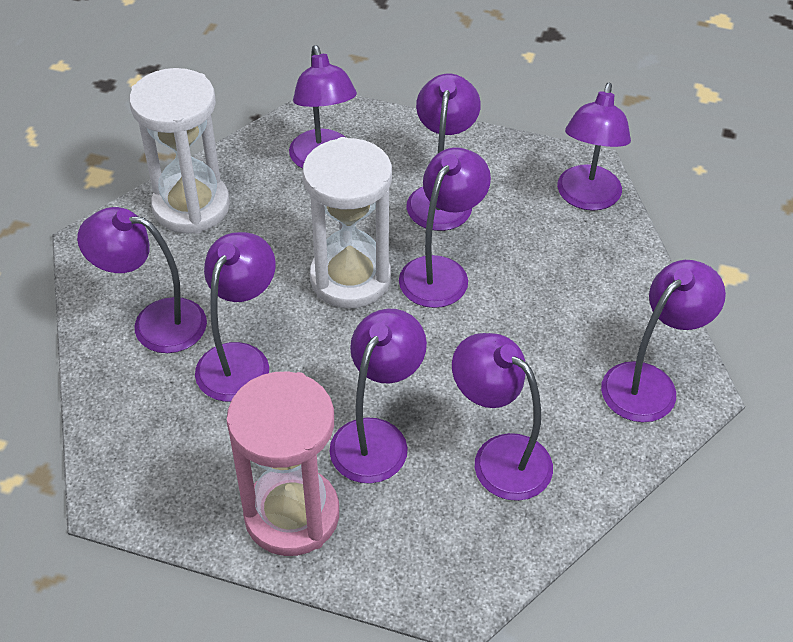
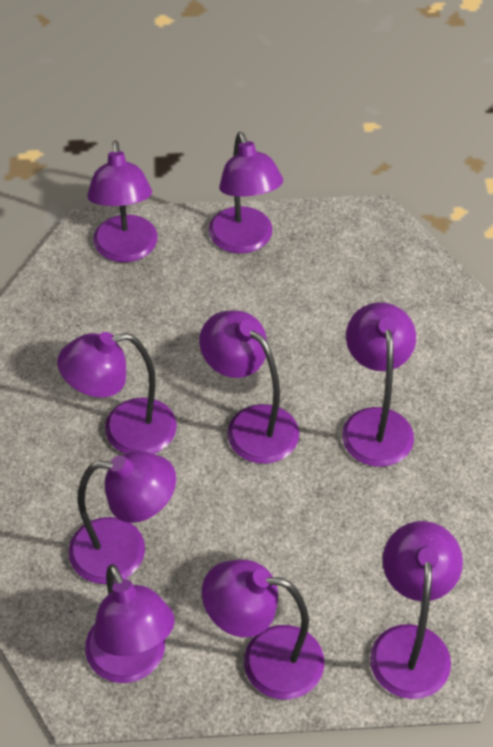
pink hourglass: [227,372,339,556] = 1 -> none = 0
white hourglass: [129,68,230,234] [302,137,392,308] = 2 -> none = 0

